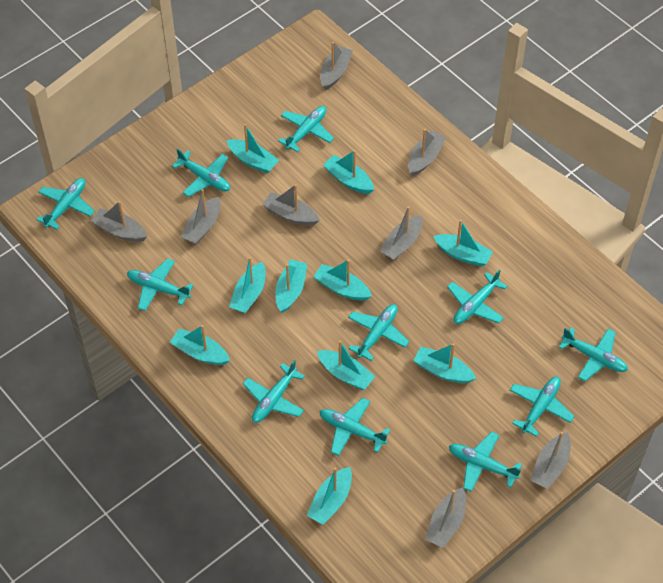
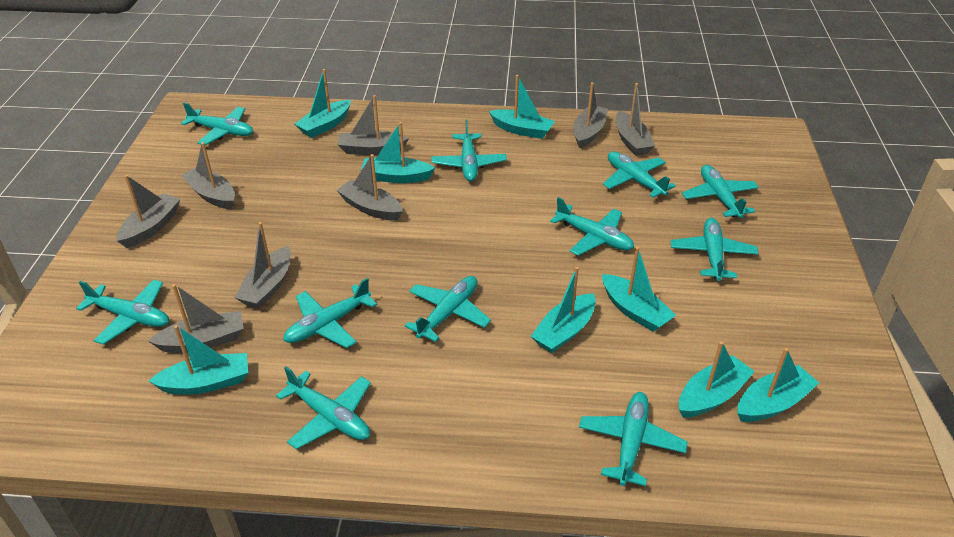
turquoise boat: [170,325,230,365] [227,124,279,173] [229,257,266,313] [275,259,307,313] [306,467,352,525] [313,259,372,301] [317,340,375,390] [323,150,374,194] [413,343,476,383] [433,220,493,266] = 10 -> [149,325,248,395] [295,69,351,138] [361,122,435,183] [489,75,555,139] [531,267,596,353] [602,247,676,332] [679,341,755,417] [737,348,819,422] = 8

